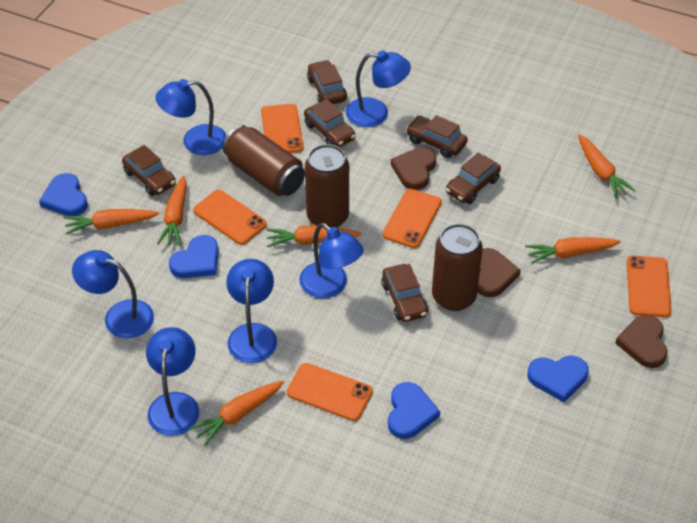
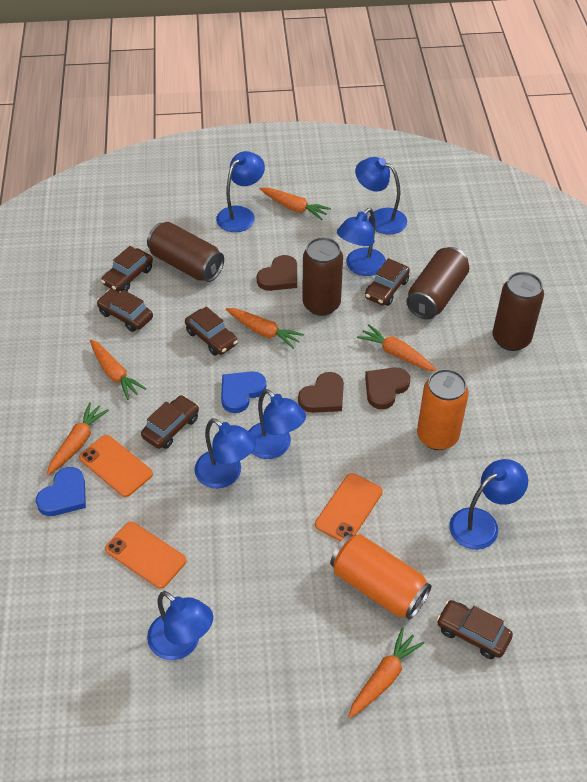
blue heart: [39,173,88,216] [169,235,218,278] [388,382,440,439] [527,355,589,403] = 4 -> [36,467,86,516] [221,371,266,413] = 2
blue lamp: [72,250,154,338] [146,327,199,436] [155,79,227,155] [226,259,277,363] [299,223,363,298] [346,50,411,127] = 6 -> [147,591,213,660] [195,418,256,488] [216,151,265,232] [248,389,306,459] [337,208,386,276] [355,157,407,235] [449,459,528,550] = 7
brown can: [222,125,305,196] [305,144,349,227] [432,224,483,311] = 3 -> [147,222,224,282] [302,237,343,316] [406,247,469,319] [492,272,544,351] = 4
orange can: none = 0 -> [330,534,432,620] [417,369,469,450] = 2
orange phone: [193,190,267,245] [261,104,304,153] [287,363,373,421] [383,189,442,248] [627,256,672,317] = 5 -> [79,435,153,497] [105,522,186,589] [315,473,383,542] = 3

